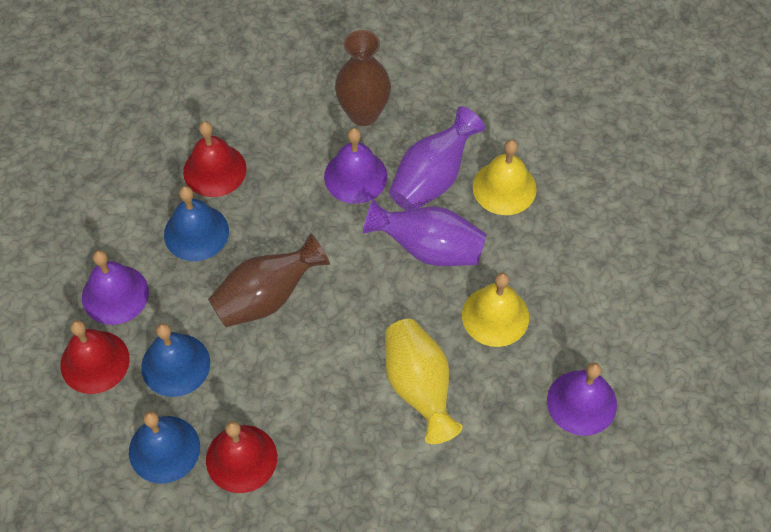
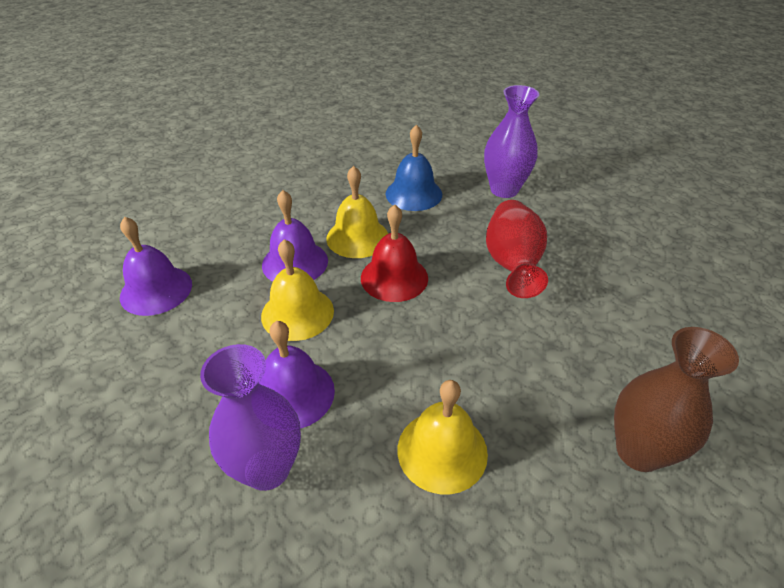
blue bell: [129,411,200,484] [141,323,210,397] [164,186,229,261] = 3 -> [385,125,442,211] = 1
brown vase: [208,233,330,327] [335,30,391,126] = 2 -> [614,327,739,472] = 1
red bell: [61,320,130,394] [183,121,247,197] [206,421,277,493] = 3 -> [361,205,428,302] = 1
red vase: none = 0 -> [486,200,548,298] = 1
yellow bell: [462,272,529,347] [473,140,536,215] = 2 -> [261,239,334,341] [326,166,388,258] [398,380,488,495] = 3
yellow vase: [385,319,463,444] = 1 -> none = 0

